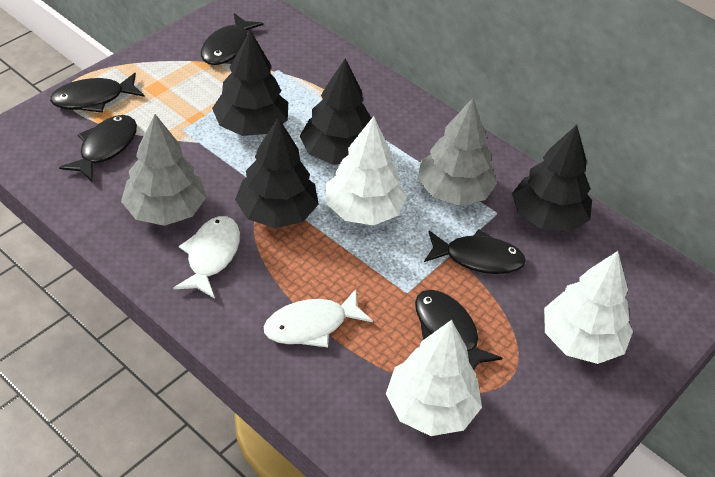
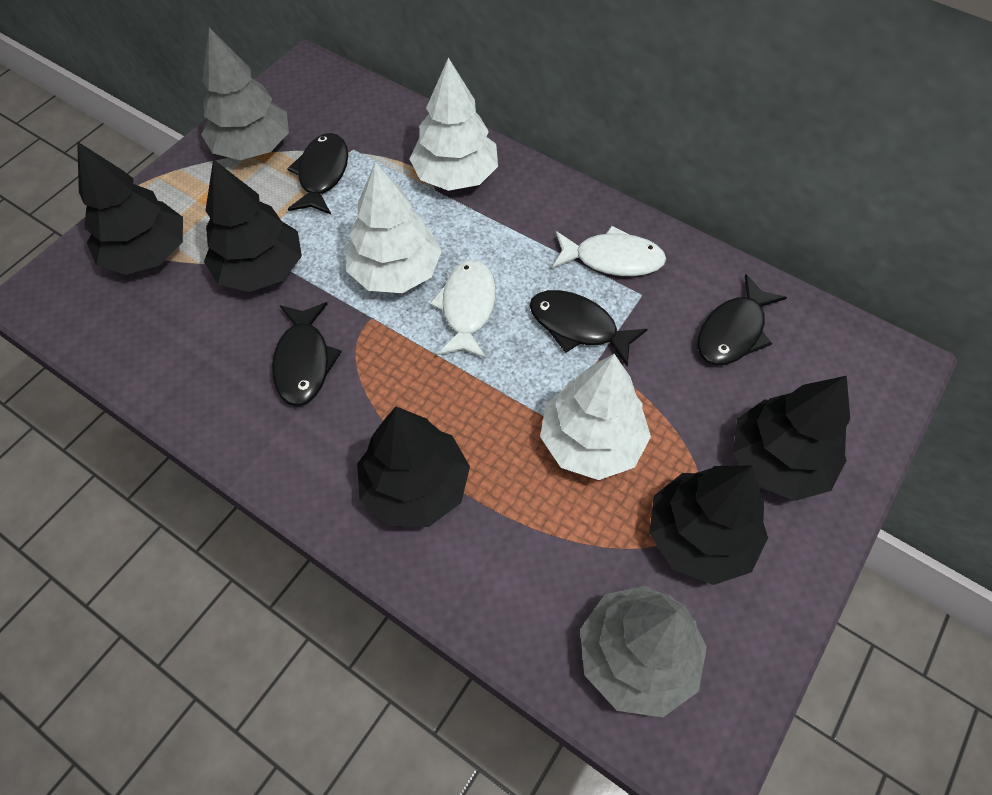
black fish: [50,73,145,113] [59,115,137,182] [201,13,263,65] [415,290,502,370] [424,229,526,274] = 5 -> [272,302,342,406] [287,133,348,214] [529,290,647,366] [697,274,787,365] = 4
black tree: [212,30,288,136] [235,117,319,228] [300,58,371,165] [512,125,592,232] = 4 -> [77,141,183,275] [204,159,302,292] [357,406,470,527] [649,465,768,585] [733,376,850,501] = 5

